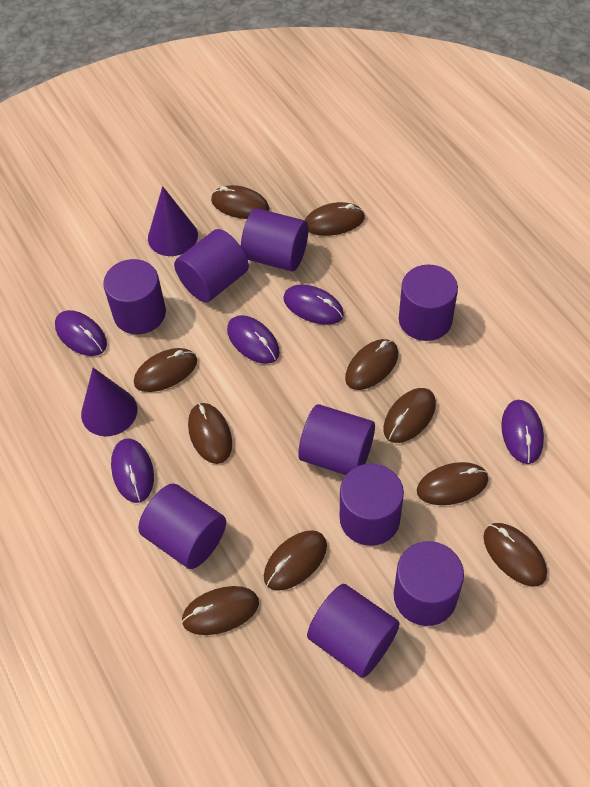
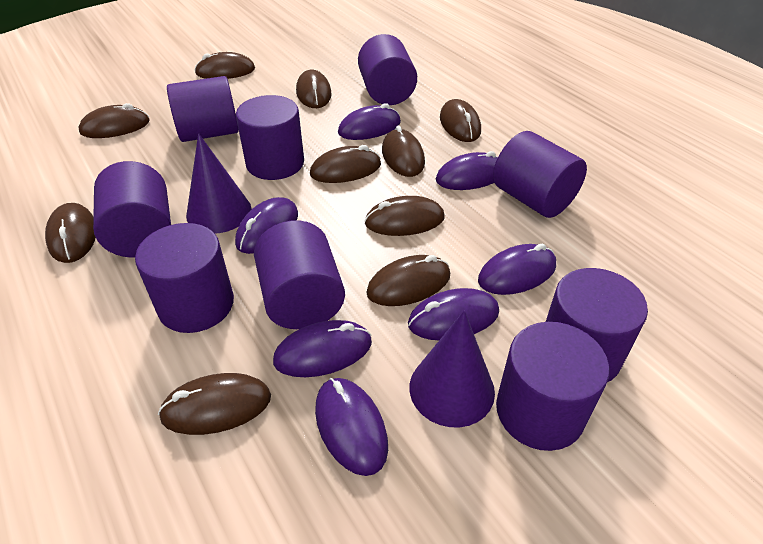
purple mouse: [55,310,107,356] [111,438,154,503] [227,315,280,364] [283,284,344,325] [501,400,544,464] = 5 -> [235,197,298,254] [273,320,372,377] [315,378,388,476] [338,103,401,140] [408,288,499,340] [436,151,498,190] [478,244,556,295] = 7

